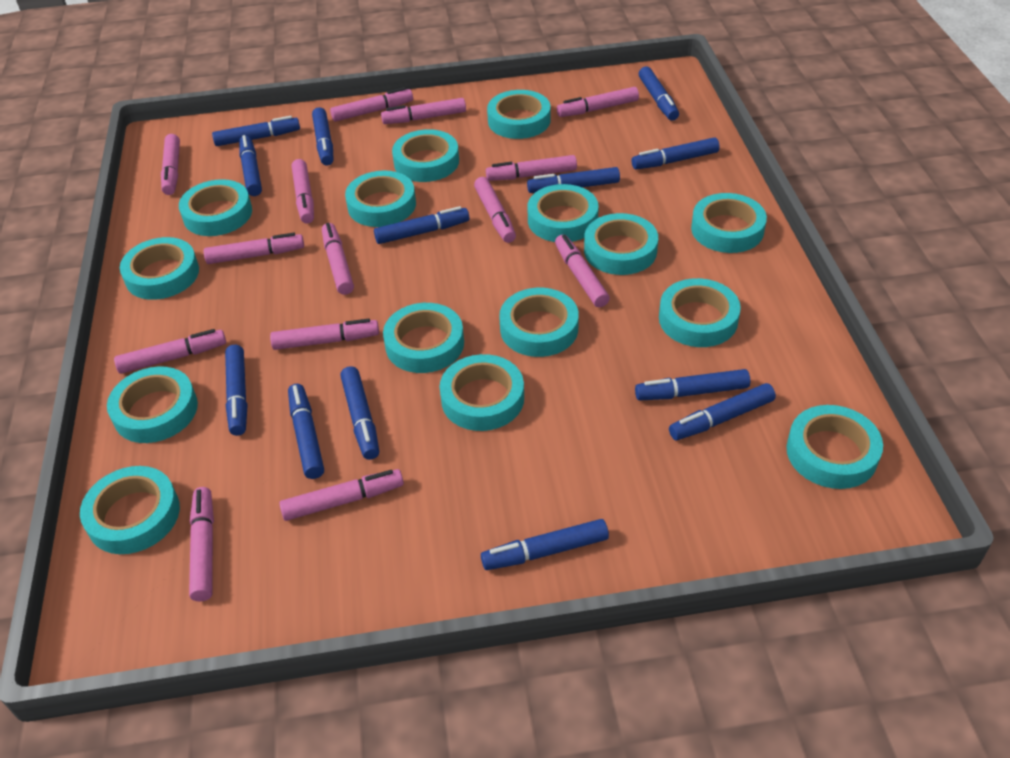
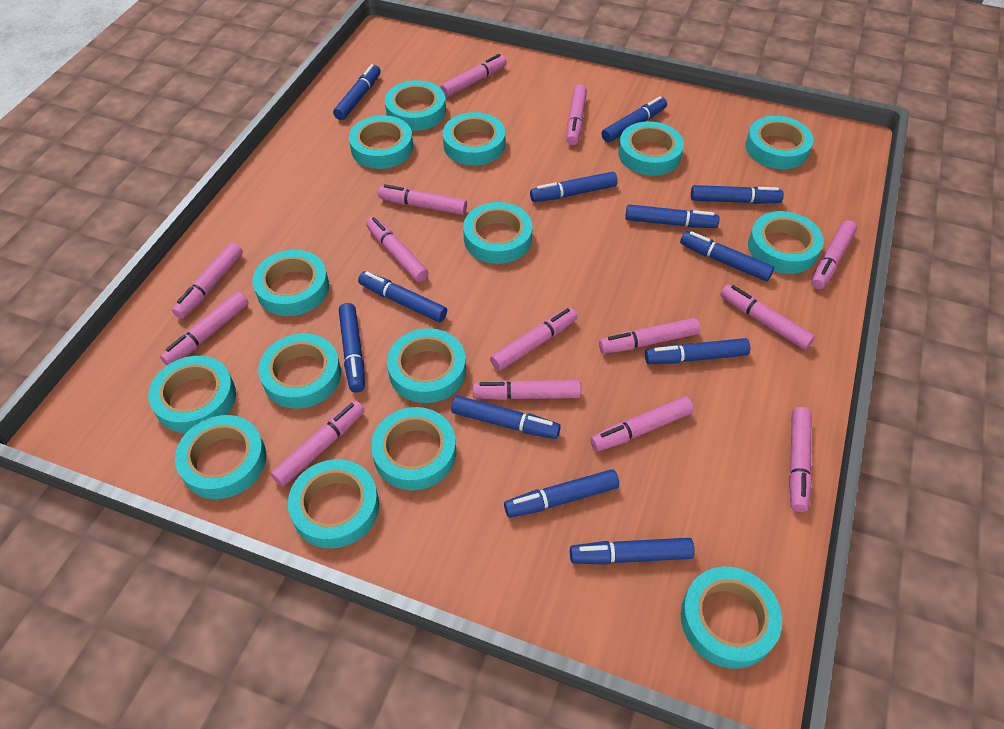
blue marker: [212,116,300,146] [225,345,247,436] [239,135,262,196] [288,384,324,479] [312,107,333,166] [340,366,379,460] [374,206,469,244] [481,519,609,570] [527,167,620,193] [632,137,720,169] [635,369,750,401] [639,66,679,121] [669,383,776,440] = 13 -> [333,64,381,120] [339,303,365,393] [358,271,447,322] [451,396,561,439] [504,469,619,518] [530,172,618,202] [570,538,695,565] [602,96,667,143] [625,204,720,228] [645,338,750,364] [680,231,774,281] [691,185,784,204] = 12

